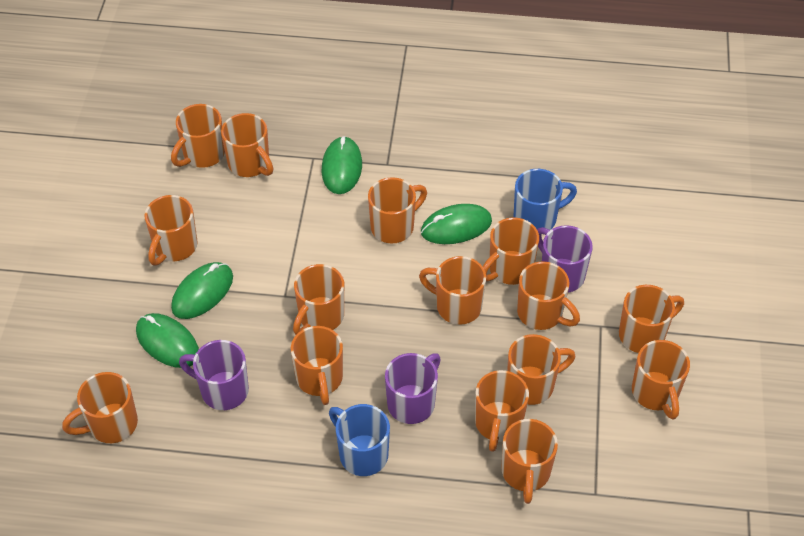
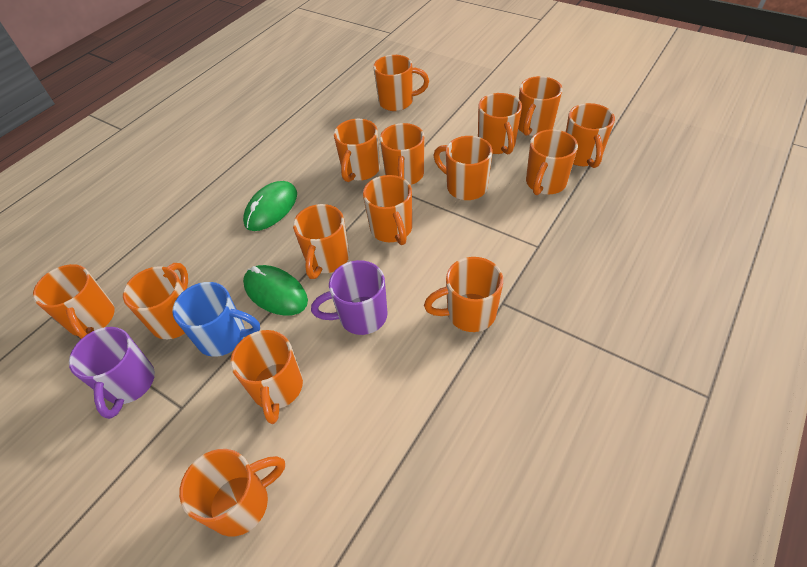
blue mug: [329,404,390,476] [514,169,577,230] = 2 -> [172,282,260,357] = 1
green mouse: [136,313,199,368] [171,262,233,319] [322,136,362,194] [421,204,492,244] = 4 -> [243,181,297,231] [243,265,308,316] = 2
purple mug: [179,340,249,410] [385,353,441,424] [537,225,593,293] = 3 -> [69,327,155,419] [311,260,387,335] = 2

